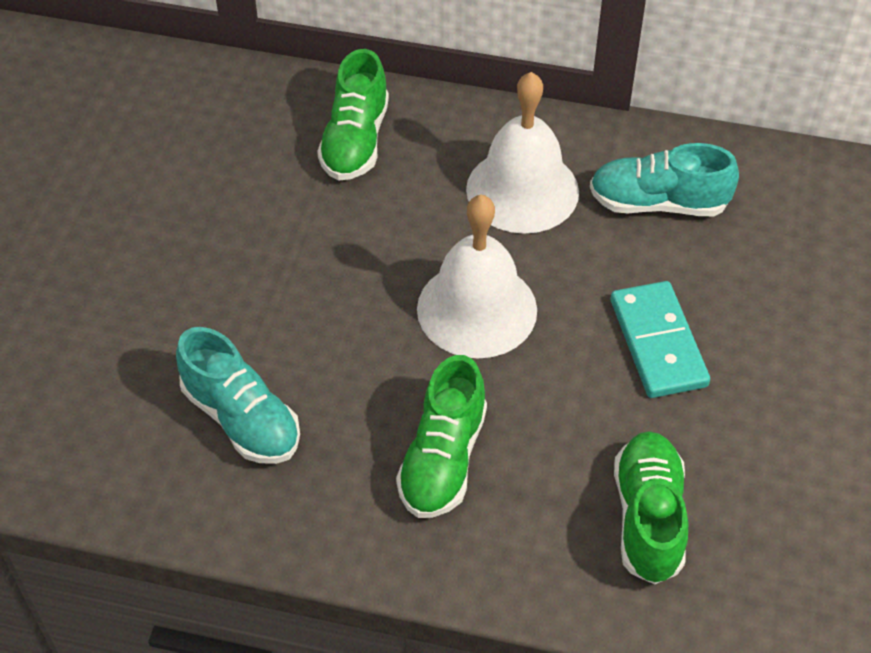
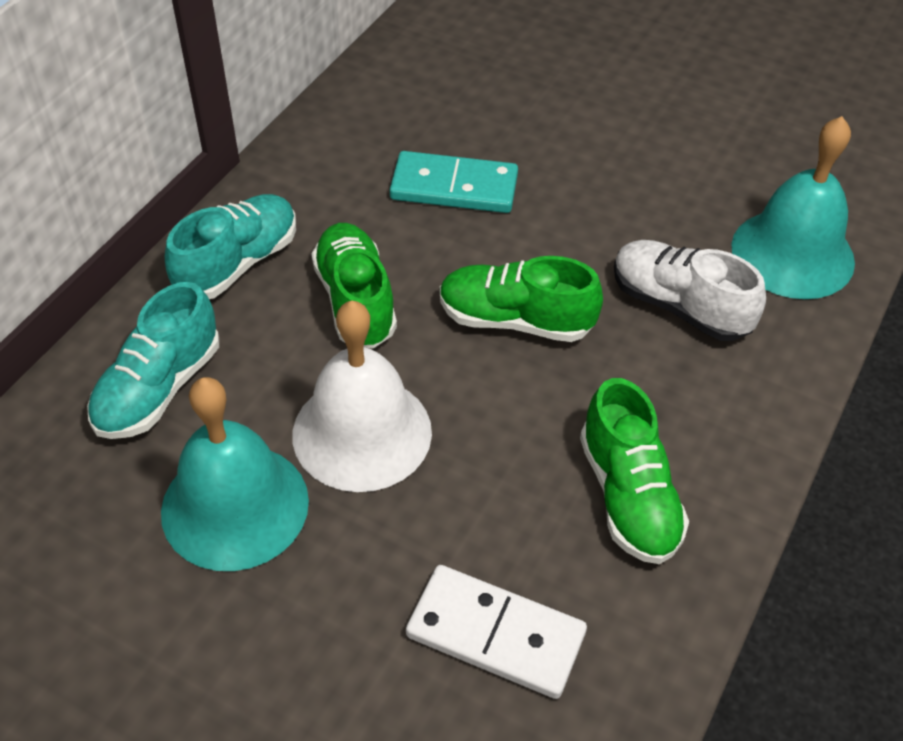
turquoise bell: none = 0 -> [161,377,309,571] [732,116,855,299] = 2
white bell: [417,194,537,358] [466,72,579,234] = 2 -> [292,300,432,492] = 1
white domino: none = 0 -> [406,565,587,699] = 1
white shoe: none = 0 -> [614,240,766,341] = 1

